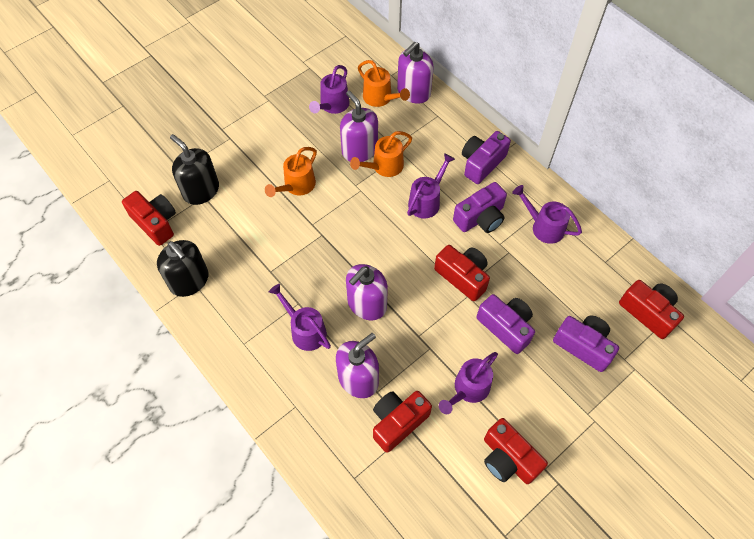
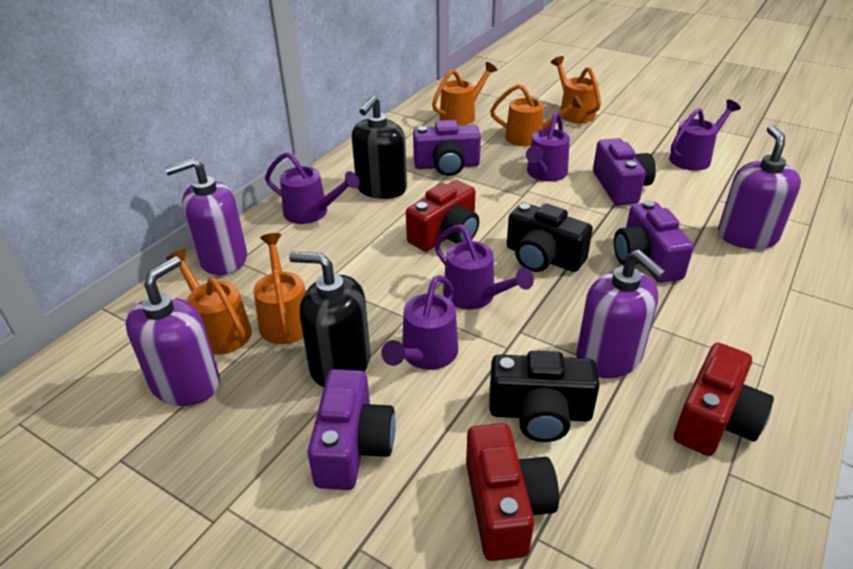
black camera: none = 0 -> [489,351,600,442] [507,203,593,272] = 2
orange watering can: [265,147,317,197] [350,131,412,177] [358,60,410,107] = 3 -> [166,249,252,355] [254,233,306,344] [432,62,497,125] [490,84,584,146] [551,56,601,123] = 5
red camera: [122,191,176,246] [373,391,432,453] [434,245,490,301] [484,418,548,484] [619,280,684,339] = 5 -> [406,180,479,251] [466,423,559,561] [674,343,774,456] = 3

